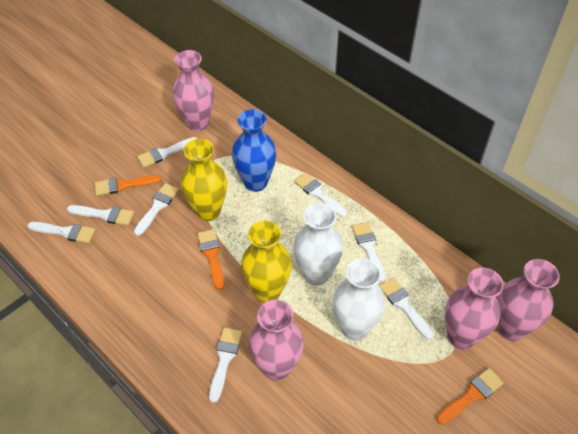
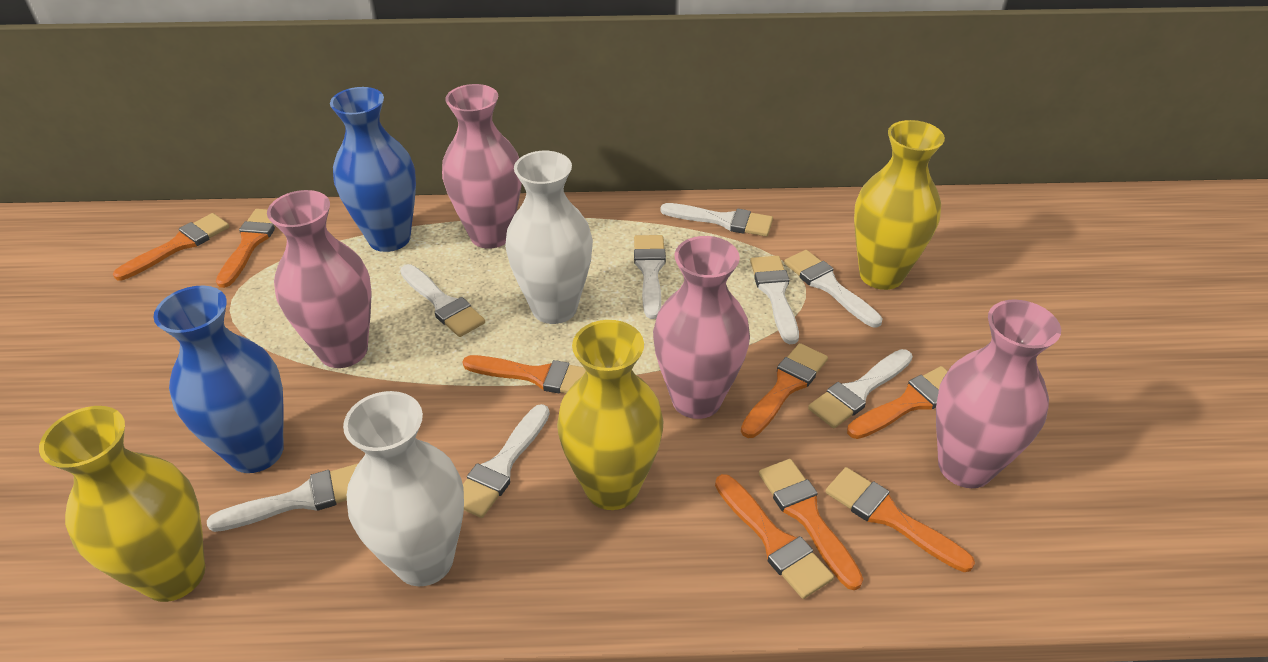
blue vase: [232,109,276,192] = 1 -> [153,286,284,473] [330,87,416,252] = 2
orange brush: [95,175,161,196] [198,229,224,290] [437,368,504,425] = 3 -> [113,213,229,280] [216,209,275,288] [462,355,586,393] [715,474,834,599] [741,343,828,438] [759,459,863,590] [825,467,975,572] [847,366,948,439] = 8
yellow vase: [181,139,227,221] [241,221,292,303] = 2 -> [39,406,205,602] [557,320,663,510] [854,120,945,290] = 3

